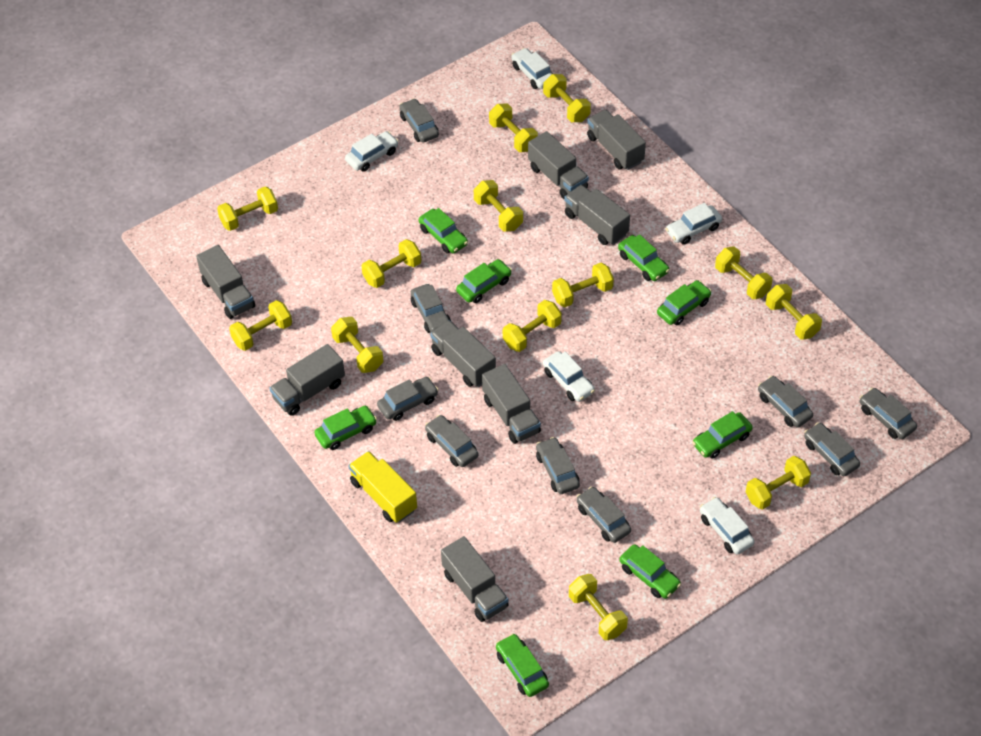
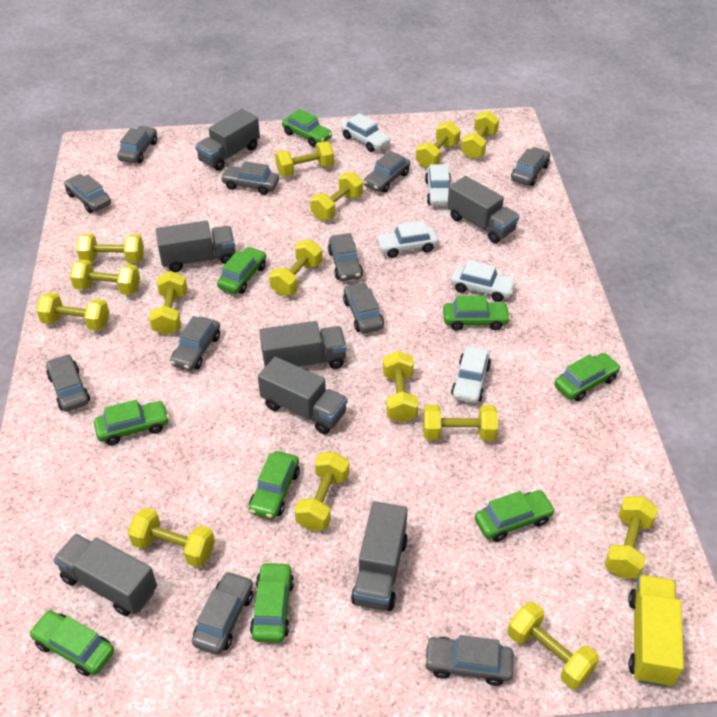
green car: [314,406,377,450] [419,208,468,254] [456,259,512,303] [496,633,549,697] [618,234,670,281] [619,544,681,599] [657,280,712,325] [692,411,753,459] = 8 -> [29,610,114,676] [94,400,169,445] [217,247,266,294] [249,451,300,519] [250,562,294,643] [282,109,332,147] [443,296,510,331] [475,490,555,542] [554,353,621,401] = 9
grey car: [377,377,439,421] [399,98,439,142] [411,284,451,333] [425,415,479,467] [536,437,580,494] [577,487,631,543] [758,376,813,427] [804,422,860,476] [860,388,917,439] = 9 -> [46,354,90,412] [64,174,111,213] [117,126,157,163] [170,316,220,371] [192,571,253,655] [220,161,279,195] [328,233,363,281] [343,282,384,333] [363,151,410,193] [424,635,514,686] [511,147,550,186] = 11
grey truck: [196,245,255,319] [269,344,345,416] [430,320,496,387] [441,536,509,622] [482,364,541,444] [528,131,589,199] [564,185,630,245] [587,110,646,170] = 8 -> [53,534,157,616] [156,221,235,272] [195,109,260,171] [258,357,347,434] [260,321,347,369] [351,501,408,611] [447,176,519,243] = 7
yellow dumbbell: [217,186,278,231] [229,300,292,351] [331,317,384,373] [361,239,422,288] [474,180,523,232] [489,103,538,152] [503,300,562,352] [543,74,591,122] [552,263,614,307] [569,574,628,640] [715,246,772,299] [746,456,811,510] [766,284,822,340] = 13 -> [36,292,110,331] [70,260,140,295] [76,234,144,263] [128,508,215,567] [149,271,187,335] [269,240,323,296] [275,141,334,177] [294,451,349,531] [310,172,363,220] [383,351,418,423] [416,121,461,168] [423,405,498,441] [461,111,499,159] [508,602,599,689] [605,496,658,579] = 15

